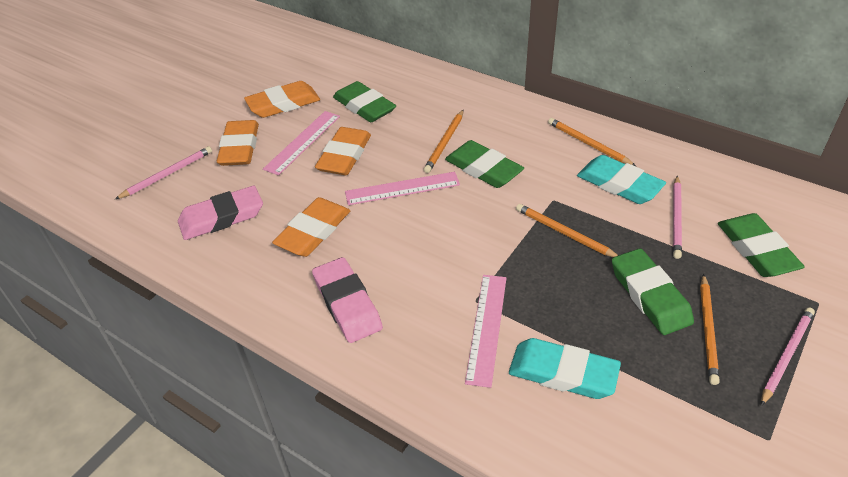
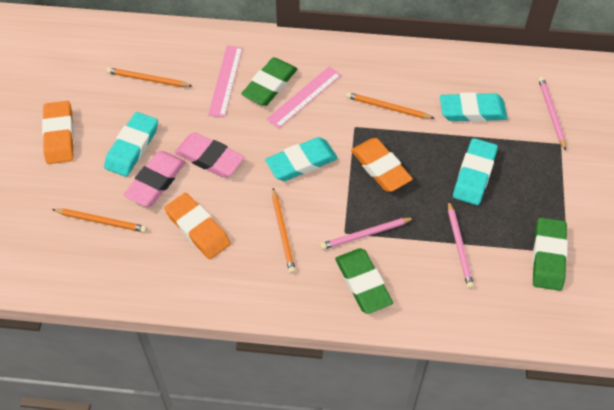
green eraser: [333,81,396,122] [445,140,524,188] [612,248,694,335] [718,213,805,277] = 4 -> [241,58,297,106] [335,248,393,314] [533,217,568,291] = 3
orange eraser: [217,120,259,166] [244,81,320,118] [272,197,350,257] [315,127,371,175] = 4 -> [42,101,74,164] [164,193,231,259] [351,138,413,192] = 3
pink ruler: [263,111,340,175] [345,172,460,205] [465,275,506,388] = 3 -> [208,46,243,118] [267,66,341,129] = 2
turquoise eraser: [509,338,621,399] [577,155,666,204] = 2 -> [104,112,158,177] [265,137,338,181] [440,92,507,122] [453,138,498,205] = 4

